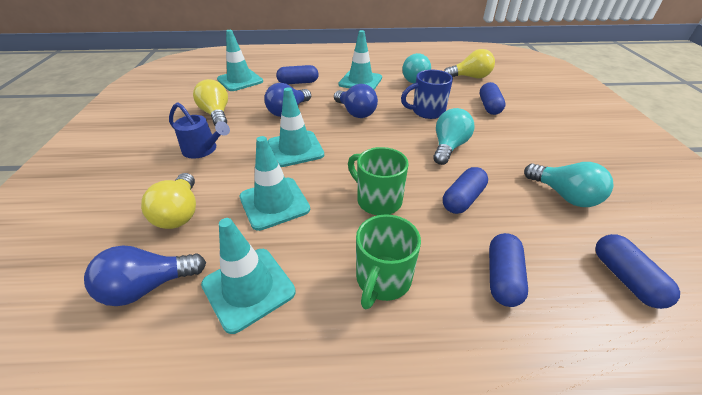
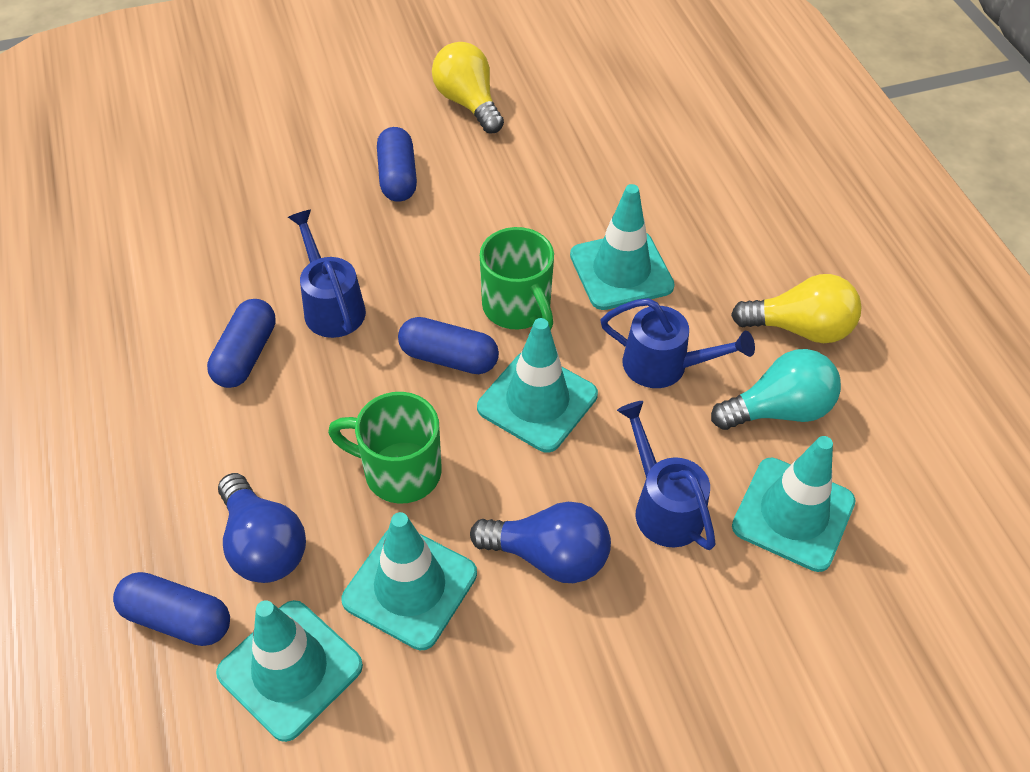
blue capsule: [276,65,319,84] [443,167,488,214] [480,82,505,115] [489,233,528,307] [595,234,680,309] = 5 -> [113,572,230,646] [207,299,276,388] [377,127,417,202] [398,317,499,374] = 4
blue light bulb: [84,245,206,306] [264,83,311,117] [334,84,378,118] = 3 -> [218,473,306,583] [470,502,611,583] = 2
blue mug: [401,70,453,119] = 1 -> none = 0
blue watering can: [169,102,230,159] = 1 -> [288,210,366,338] [600,298,755,388] [617,401,716,550] = 3
turquoise light bulb: [402,53,431,84] [433,108,475,165] [524,162,614,207] = 3 -> [711,349,841,430] = 1
yellow light bulb: [141,173,196,229] [193,79,228,125] [444,49,495,79] = 3 -> [432,42,504,133] [731,274,862,343] = 2

